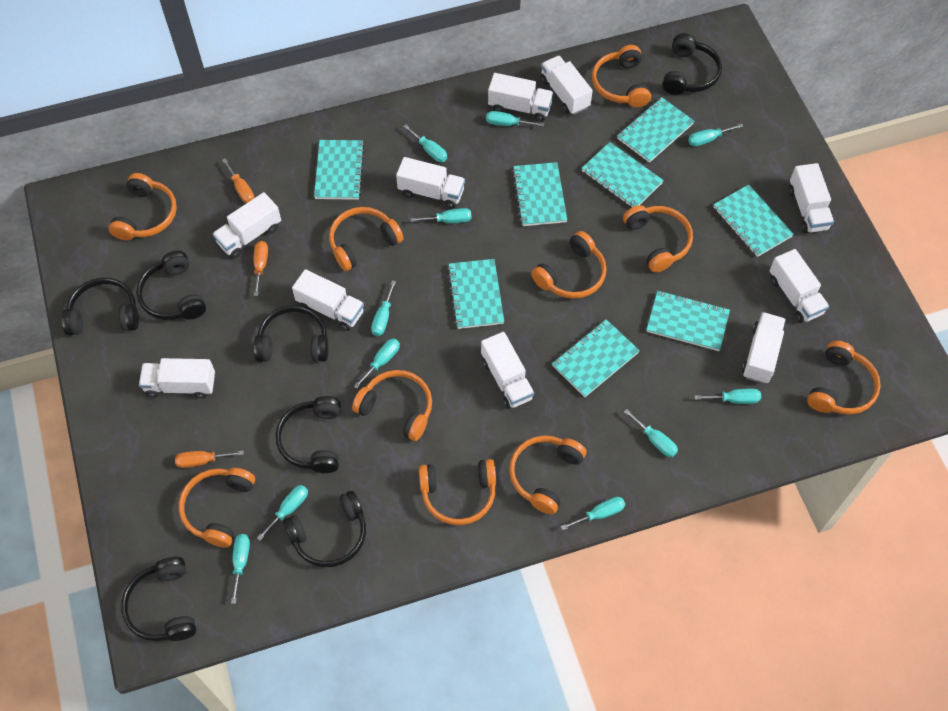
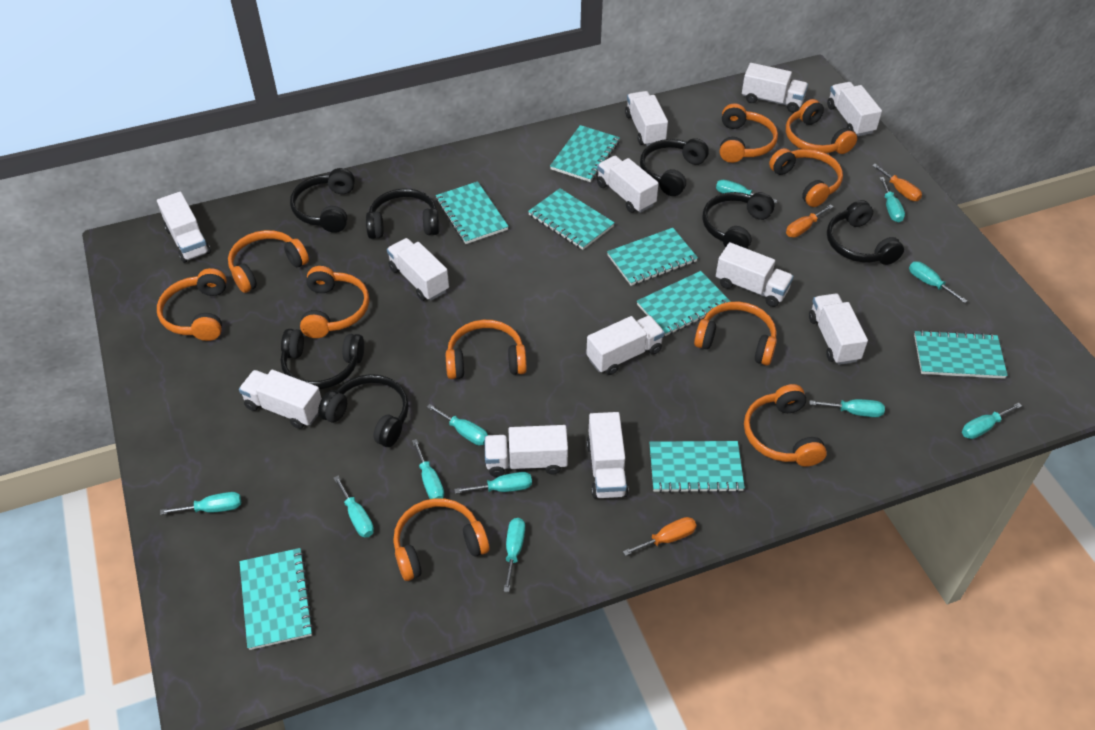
white truck: [139,358,215,399] [213,192,281,258] [292,269,364,331] [396,157,465,209] [481,332,534,409] [488,73,553,122] [540,56,593,115] [742,312,786,384] [769,249,829,323] [789,163,834,233] = 10 -> [157,192,211,263] [239,370,322,429] [387,238,449,301] [484,425,568,477] [586,315,665,375] [586,412,629,499] [597,156,659,213] [625,91,668,146] [716,242,794,307] [742,63,808,113] [809,293,868,365] [827,82,882,136] = 12

